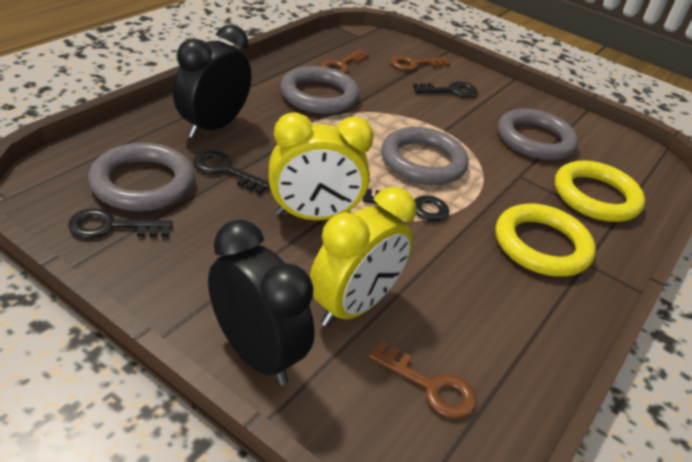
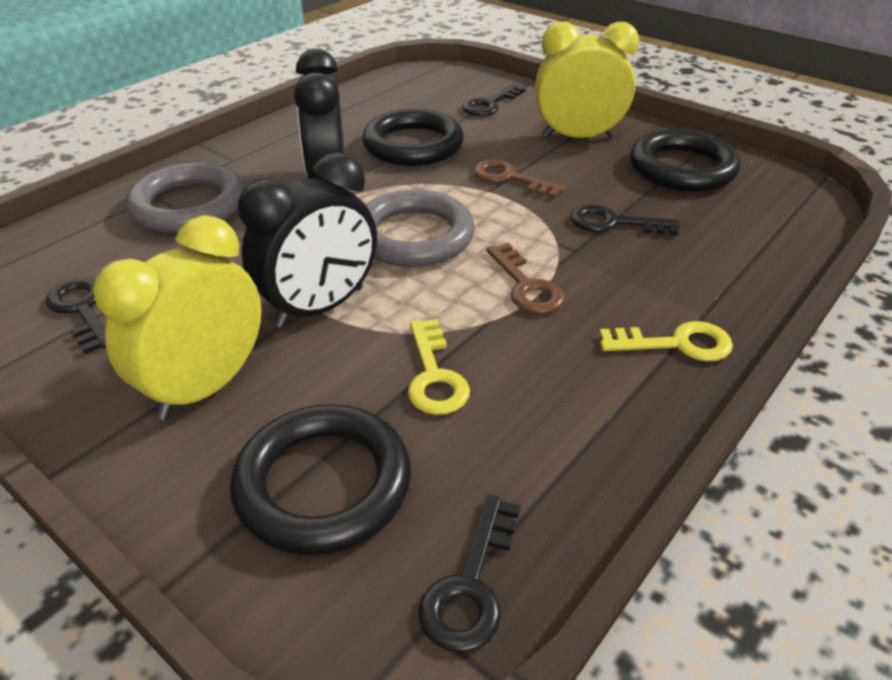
black ring: none = 0 -> [230,404,411,555] [362,109,464,166] [630,129,740,192] = 3
brown key: [320,49,369,74] [368,341,477,419] [390,56,450,71] = 3 -> [473,159,566,199] [486,243,565,314] = 2
grey ring: [88,143,195,211] [280,66,360,114] [381,127,469,185] [498,109,578,160] = 4 -> [126,163,245,233] [366,189,475,267] = 2
yellow key: none = 0 -> [408,319,470,415] [599,321,733,361] = 2
yellow ring: [495,203,596,276] [554,161,645,222] = 2 -> none = 0

